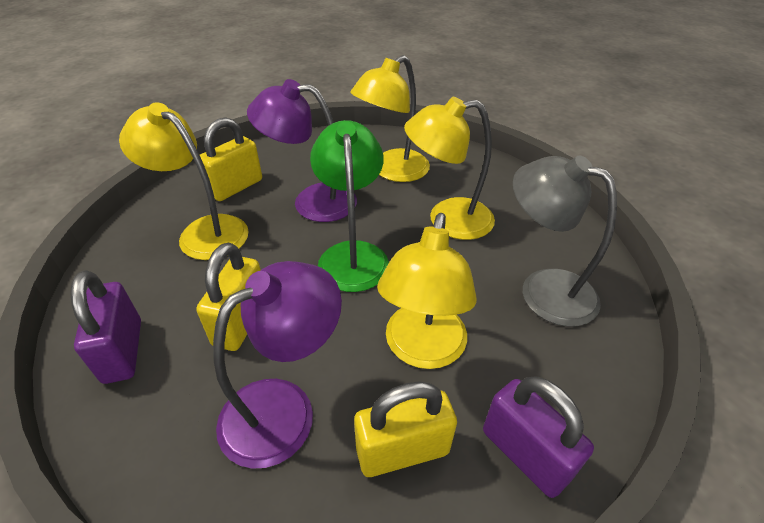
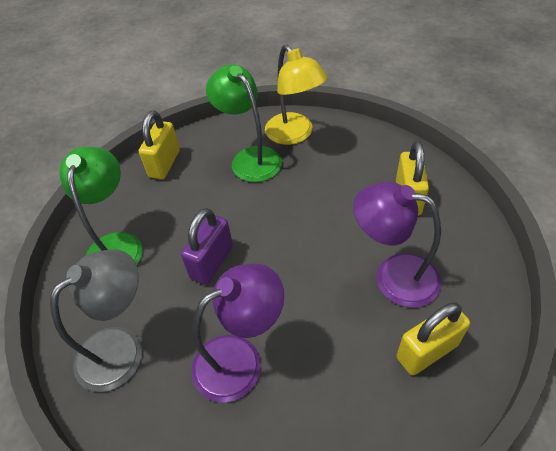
green lamp: [310,120,389,292] = 1 -> [59,147,143,265] [206,64,282,182] = 2
purple padlock: [70,270,141,384] [483,377,594,498] = 2 -> [181,208,233,285] = 1
yellow lamp: [119,102,249,260] [351,55,430,182] [377,213,477,369] [404,97,495,240] = 4 -> [265,44,328,145] = 1

